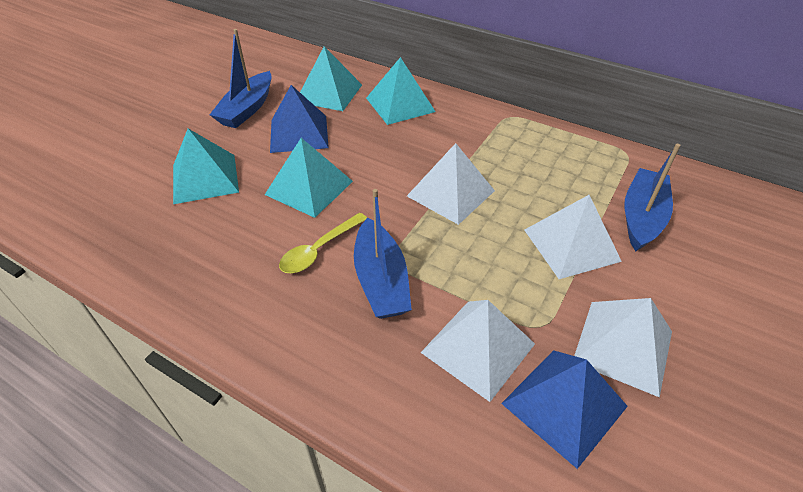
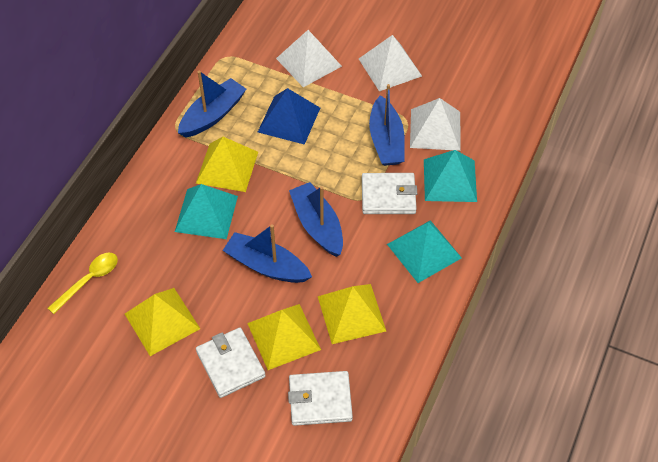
blue boat: [209,29,272,128] [354,189,412,319] [624,144,681,251] = 3 -> [178,71,246,138] [223,224,312,283] [289,182,343,257] [369,84,405,166] = 4
blue pyramid: [270,85,329,153] [501,350,628,469] = 2 -> [258,88,320,145] = 1
turquoise pyramid: [173,129,239,204] [265,138,353,218] [300,46,362,111] [366,57,436,125] = 4 -> [175,184,238,239] [387,220,462,283] [424,150,477,202] = 3
white pyramid: [407,143,495,225] [420,300,535,402] [525,195,622,279] [574,298,672,397] = 4 -> [276,30,342,87] [359,35,422,91] [410,98,460,151] = 3
white wallet: none = 0 -> [196,327,266,398] [288,371,353,426] [362,173,417,214] = 3
yellow pyramid: none = 0 -> [125,288,200,356] [196,137,258,192] [247,304,321,370] [318,284,386,344] = 4

